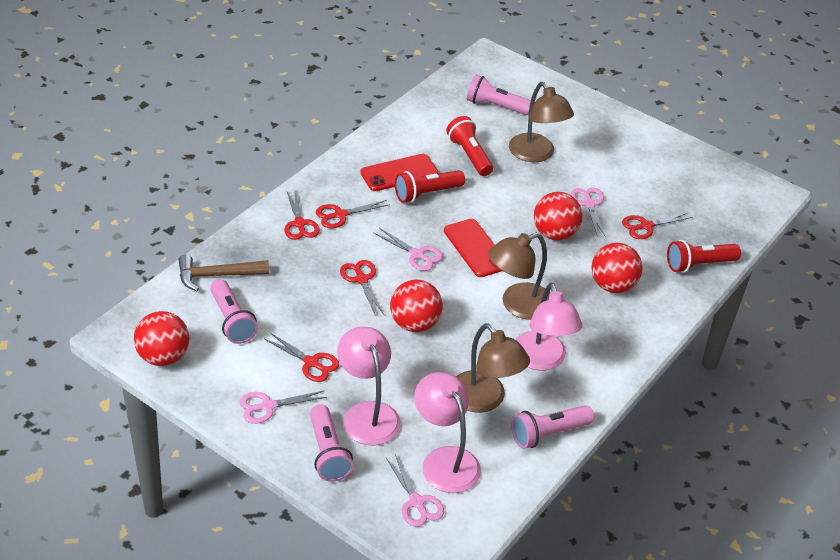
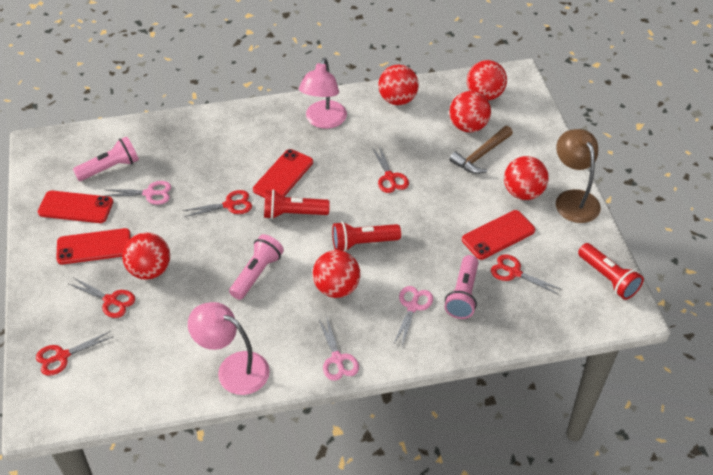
brown lamp: [456,323,530,413] [488,233,550,320] [509,82,574,162] = 3 -> [556,129,601,223] = 1
pink flashlight: [210,279,258,344] [310,404,354,482] [467,75,531,115] [511,405,594,449] = 4 -> [73,136,139,181] [229,234,284,300] [444,255,478,319] = 3
pink lamp: [337,326,401,445] [414,372,481,493] [515,283,582,370] = 3 -> [188,302,270,395] [299,58,347,129] = 2
pink scissors: [239,390,327,424] [373,228,443,271] [386,454,444,527] [571,188,606,237] = 4 -> [104,181,171,205] [318,318,359,381] [393,286,433,346] = 3
red ball: [134,311,189,366] [390,280,443,332] [534,192,583,240] [591,243,643,293] = 4 -> [122,232,170,280] [313,250,360,298] [378,65,419,105] [449,91,491,133] [467,60,507,101] [504,156,549,200] = 6
red phone: [360,154,438,191] [444,219,502,277] = 2 -> [38,191,113,223] [56,228,131,264] [253,149,313,198] [462,210,535,260] = 4

